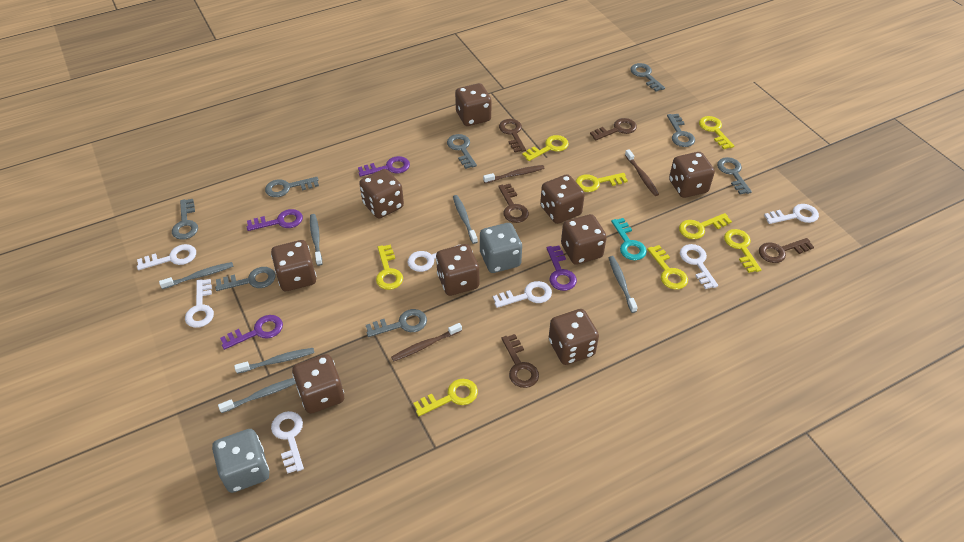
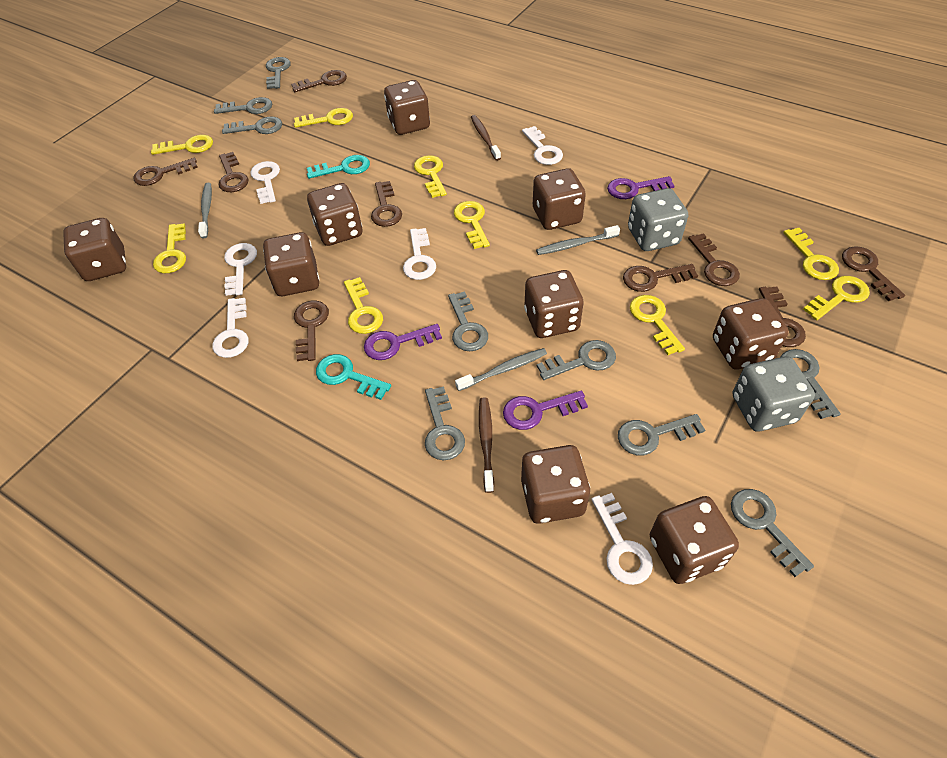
brown key: [498,184,529,223] [499,119,526,153] [501,334,539,388] [590,118,637,141] [759,238,814,263] = 5 -> [134,158,198,186] [219,152,248,192] [291,70,347,92] [294,301,329,361] [371,181,402,227] [623,264,698,292] [688,233,740,286] [759,286,806,347] [842,246,905,301] = 9
brown toothbrush: [391,323,462,361] [483,165,545,183] [625,149,659,196] = 3 -> [471,115,501,161] [479,397,494,493] = 2
grey key: [172,199,198,240] [215,267,275,291] [265,177,319,197] [366,309,427,337] [447,134,477,169] [630,63,665,92] [667,114,695,147] [717,157,752,195] = 8 -> [214,97,272,114] [222,116,282,134] [266,57,291,89] [425,386,465,460] [448,292,488,351] [537,340,616,380] [618,414,705,455] [731,489,814,577] [780,349,841,419] = 9
grey toothbrush: [159,262,234,289] [218,378,296,413] [234,348,315,374] [310,214,322,266] [453,195,478,244] [608,256,638,313] = 6 -> [198,183,212,239] [455,348,547,391] [536,225,620,255] = 3
purple key: [220,315,283,350] [247,209,303,231] [358,156,410,177] [547,245,577,291] = 4 -> [364,324,442,360] [503,391,588,430] [607,176,675,199] = 3
turquoise key: [611,218,647,260] = 1 -> [307,155,370,179] [316,354,391,400] = 2
white key: [137,244,196,270] [185,279,214,328] [271,411,304,473] [408,245,458,272] [493,281,552,308] [680,244,718,289] [764,204,819,224] = 7 -> [212,298,249,358] [224,243,257,296] [250,161,280,204] [403,228,436,280] [522,126,563,165] [591,493,653,585] = 6
yellow key: [376,245,403,290] [413,379,478,416] [522,135,569,161] [576,173,628,192] [647,245,688,290] [679,213,732,239] [699,116,734,149] [724,229,762,273] = 8 -> [151,135,213,155] [153,223,186,273] [294,108,353,128] [344,277,383,334] [414,155,447,198] [454,201,490,249] [630,295,685,355] [783,228,839,280] [803,276,870,320] = 9

